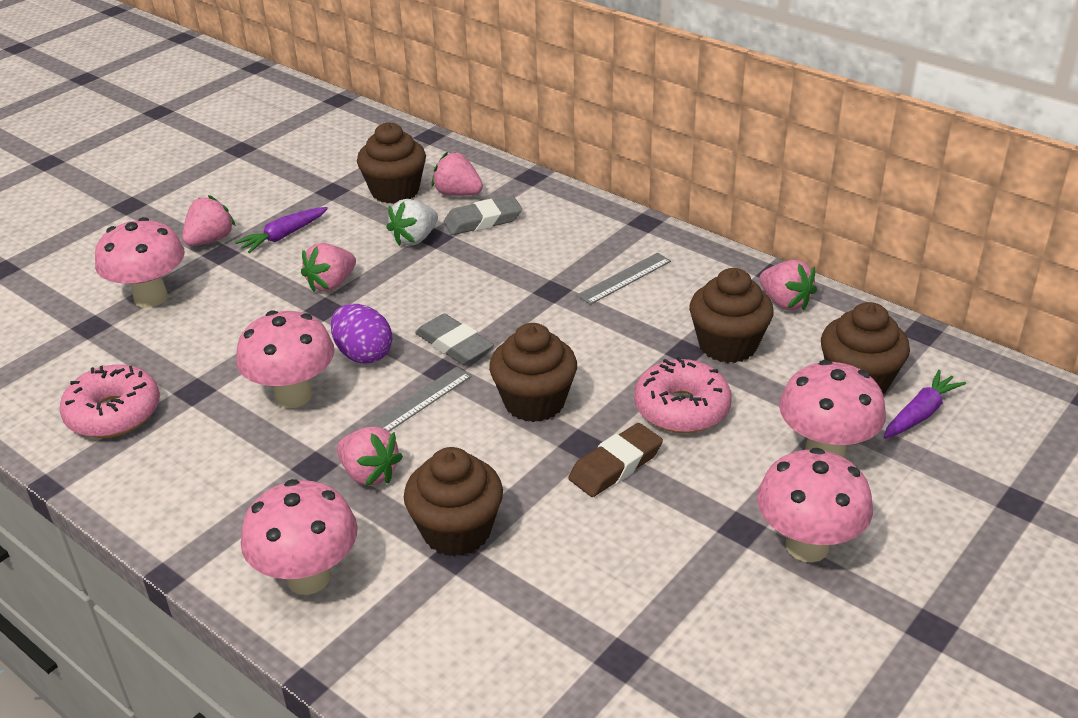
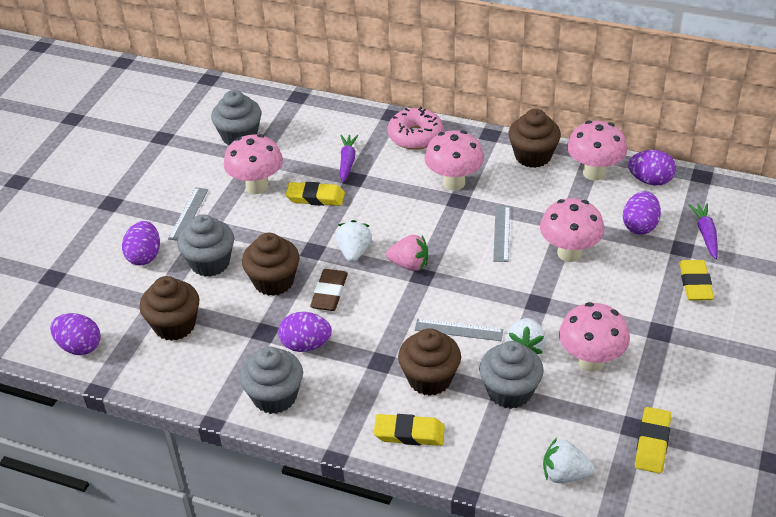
brown cupcake: [357,122,426,204] [404,447,503,556] [489,323,577,422] [689,268,774,363] [821,302,910,394] = 5 -> [140,276,199,341] [242,233,300,296] [398,328,461,396] [508,109,561,168] = 4
grey cupcake: none = 0 -> [178,214,234,277] [211,90,262,145] [240,346,303,414] [479,341,544,409] = 4
grey eraser: [415,314,494,365] [444,196,522,235] = 2 -> none = 0
grey ruler: [364,366,472,432] [577,253,671,305] = 2 -> [168,187,208,241] [415,319,503,341] [493,206,510,262] = 3
pink donut: [59,365,160,438] [634,356,732,433] = 2 -> [388,107,443,150] = 1
pink strawberry: [182,195,236,246] [301,243,356,292] [337,426,403,486] [431,152,483,196] [759,260,817,311] = 5 -> [386,235,428,271] = 1
purple egg: [331,304,392,364] = 1 -> [50,313,101,355] [122,221,160,265] [278,312,332,352] [623,191,661,235] [628,150,676,185] = 5
white strawberry: [386,199,438,246] = 1 -> [336,220,372,262] [506,318,546,354] [543,438,594,483] = 3
yellow eraser: none = 0 -> [286,182,345,206] [374,414,445,446] [635,407,671,474] [679,260,714,301] = 4

